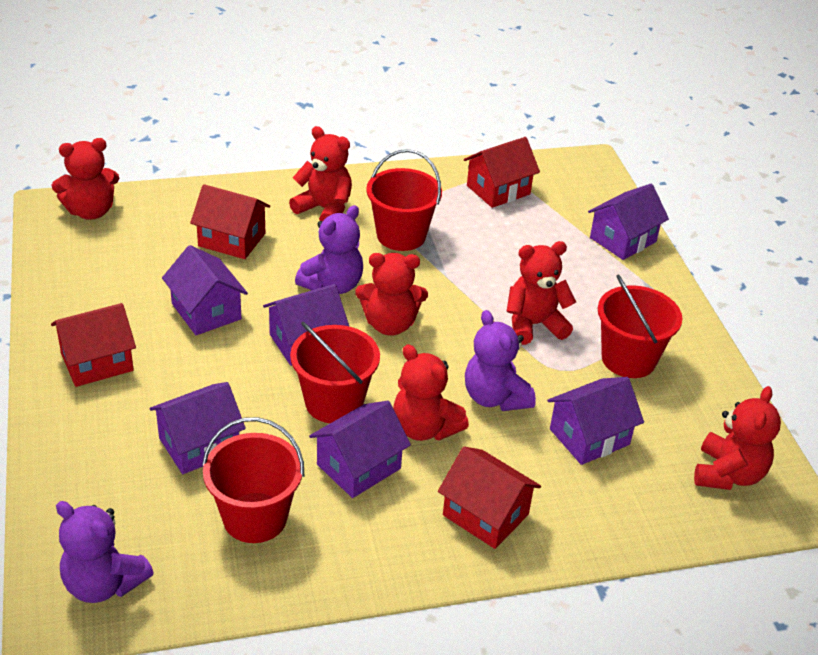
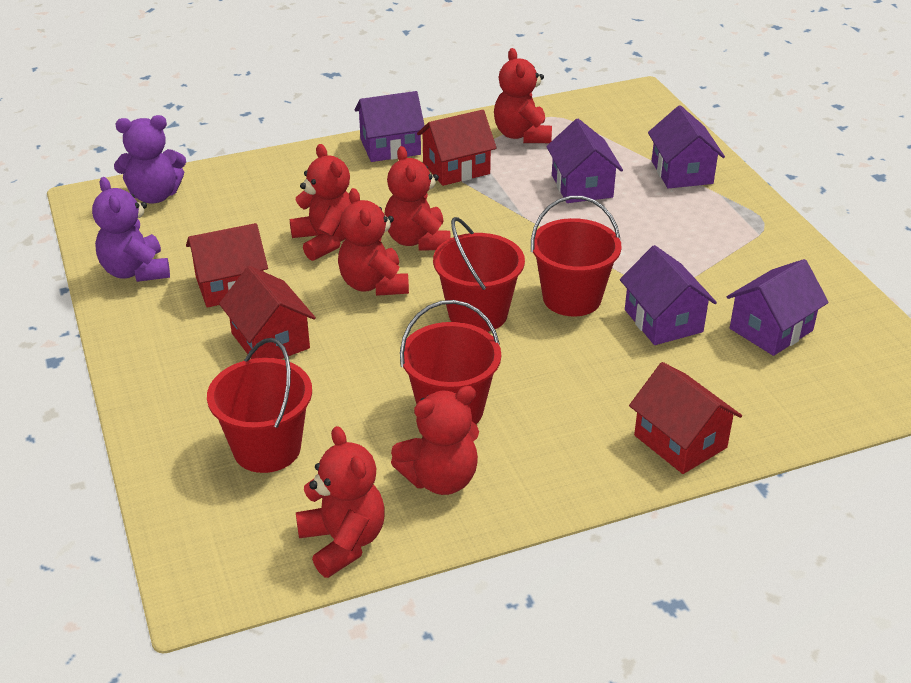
purple house: [149,382,246,474] [162,245,248,335] [263,284,349,366] [309,401,411,498] [547,377,644,465] [588,184,669,260] = 6 -> [355,91,425,162] [546,119,623,203] [620,245,717,345] [648,105,725,189] [727,259,829,356] = 5
purple teddy bear: [56,501,154,603] [295,205,363,294] [465,310,536,411] = 3 -> [92,177,170,282] [114,115,186,203] = 2

